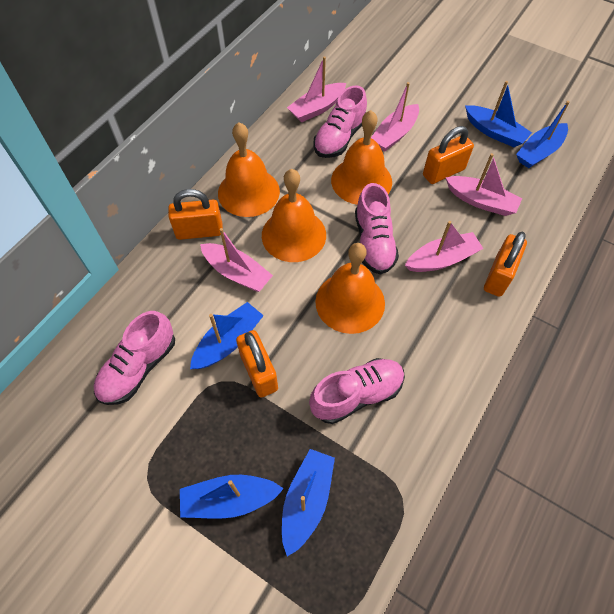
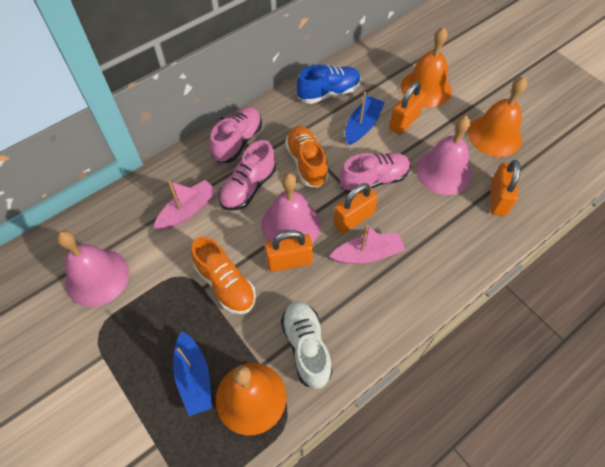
blue boat: [180,475,284,518] [190,302,264,369] [282,449,335,557] [465,81,532,147] [516,101,570,168] = 5 -> [173,331,212,416] [345,91,385,145] = 2
blue shoe: none = 0 -> [296,64,361,104] = 1
orange bell: [218,122,280,217] [262,169,326,262] [315,243,385,334] [331,110,392,205] = 4 -> [216,363,286,435] [401,27,452,108] [468,77,527,157] = 3
orange shoe: none = 0 -> [191,237,256,314] [285,126,329,187] = 2
pink bell: none = 0 -> [56,230,129,307] [261,173,321,243] [416,115,472,195] = 3
pink boat: [200,228,273,292] [287,56,346,122] [371,82,419,152] [405,221,484,272] [446,153,522,216] = 5 -> [154,180,217,230] [330,225,405,264] = 2
pink shoe: [94,311,175,405] [309,358,405,424] [313,85,367,158] [355,183,399,274] = 4 -> [210,107,262,163] [218,140,276,210] [340,152,410,193] = 3
white shoe: none = 0 -> [281,301,332,389] = 1

